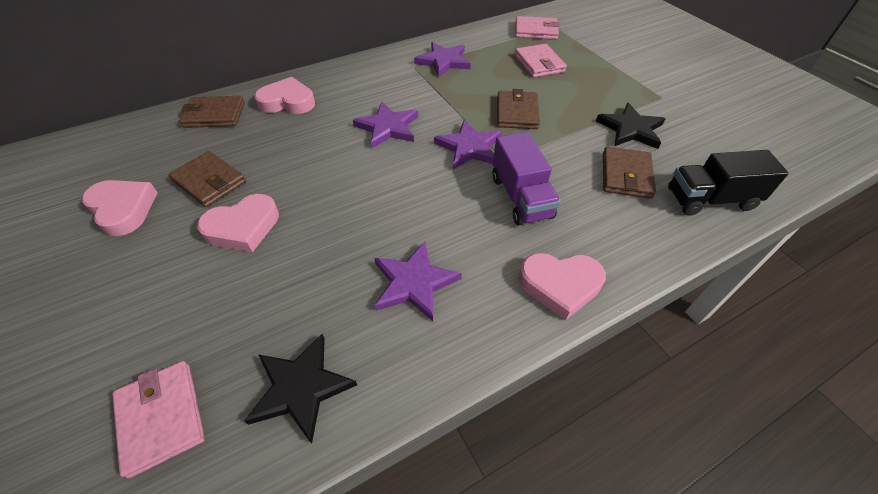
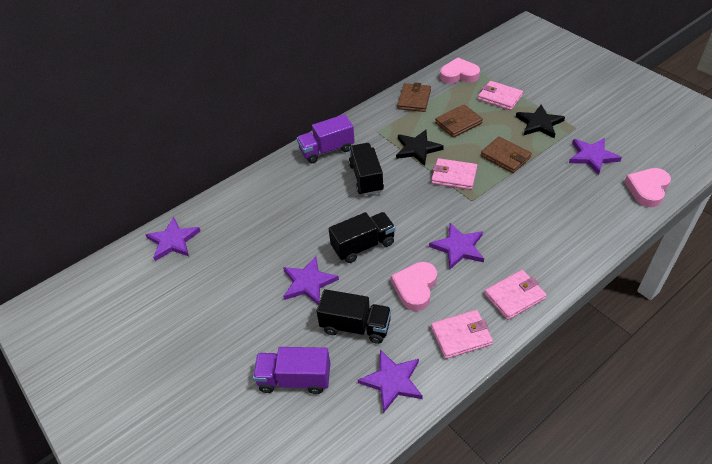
black truck: [668,150,789,216] = 1 -> [316,289,391,344] [328,212,395,263] [349,143,384,195] = 3
brown wallet: [168,151,246,207] [180,96,245,128] [497,89,540,129] [603,147,656,199] = 4 -> [397,83,431,112] [435,105,483,138] [481,136,532,173] = 3
pink heart: [82,180,158,236] [197,194,279,252] [254,77,315,114] [519,253,606,321] = 4 -> [391,262,437,311] [440,58,480,83] [624,168,671,207] = 3
pink wallet: [112,361,205,479] [515,16,560,40] [515,44,567,78] = 3 -> [431,158,477,190] [431,310,493,359] [478,81,523,110] [484,270,547,320] = 4
purple star: [353,102,418,148] [374,241,462,321] [414,42,471,78] [434,119,502,169] = 4 -> [145,217,201,261] [283,256,339,305] [358,350,423,413] [429,223,484,269] [569,138,622,175] = 5
purple truck: [492,132,561,226] = 1 -> [253,347,330,394] [297,114,355,163] = 2

